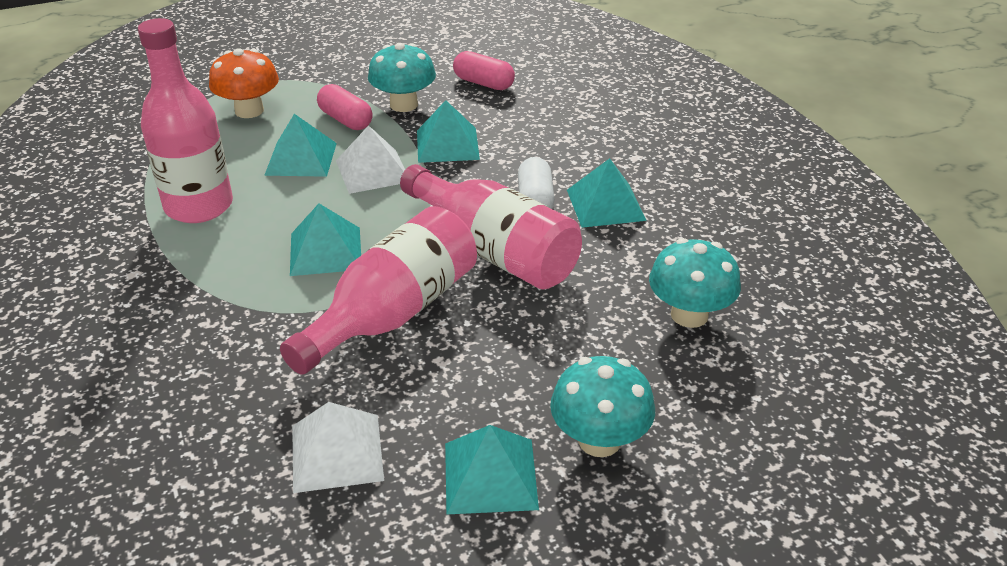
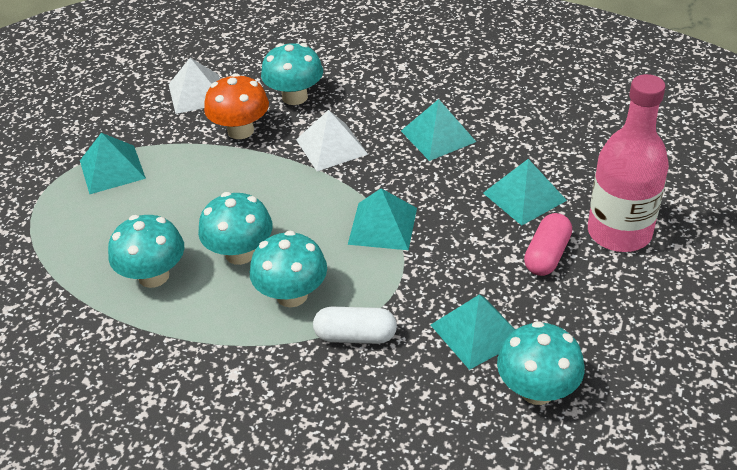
pink bottle: [138,18,233,223] [280,206,477,375] [400,164,582,289] = 3 -> [588,74,669,252] = 1
pink capsule: [317,84,373,130] [453,51,515,90] = 2 -> [524,213,572,276] = 1
turquoise mushroom: [368,43,436,112] [550,356,655,457] [649,238,741,328] = 3 -> [108,215,184,288] [198,192,273,265] [250,231,327,307] [261,43,323,105] [497,321,585,405] = 5

